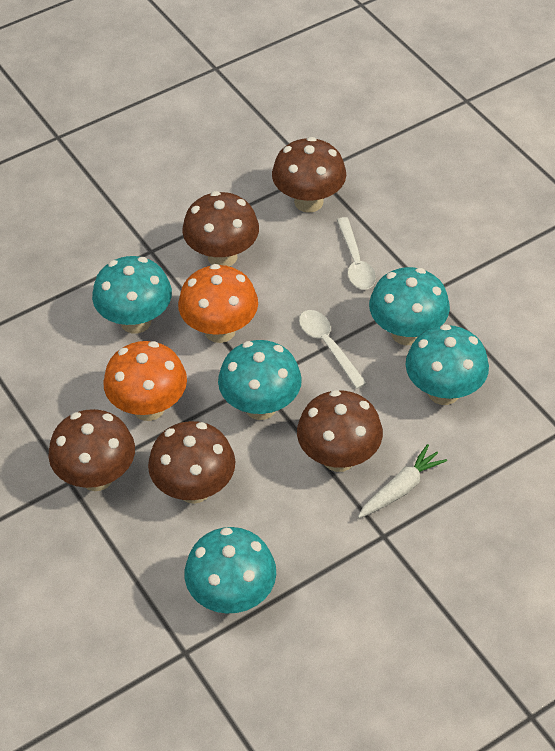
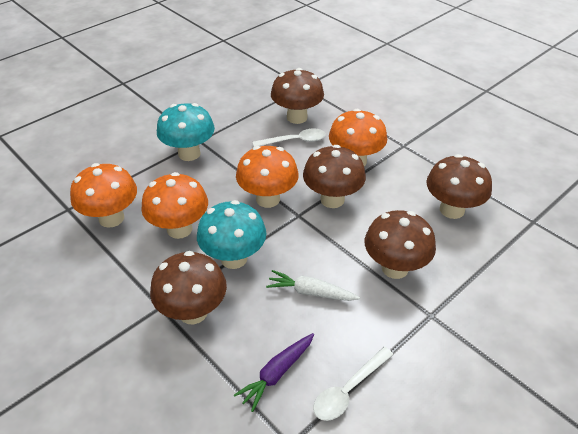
orange mushroom: [103,341,187,421] [178,264,258,343] = 2 -> [70,163,137,228] [141,172,208,239] [236,146,299,208] [329,109,387,166] = 4
purple carrot: none = 0 -> [234,333,314,412] = 1
turquoise mushroom: [92,256,172,334] [184,527,276,614] [218,340,302,420] [369,267,450,345] [406,324,489,405] = 5 -> [157,103,215,161] [197,200,266,269] = 2

